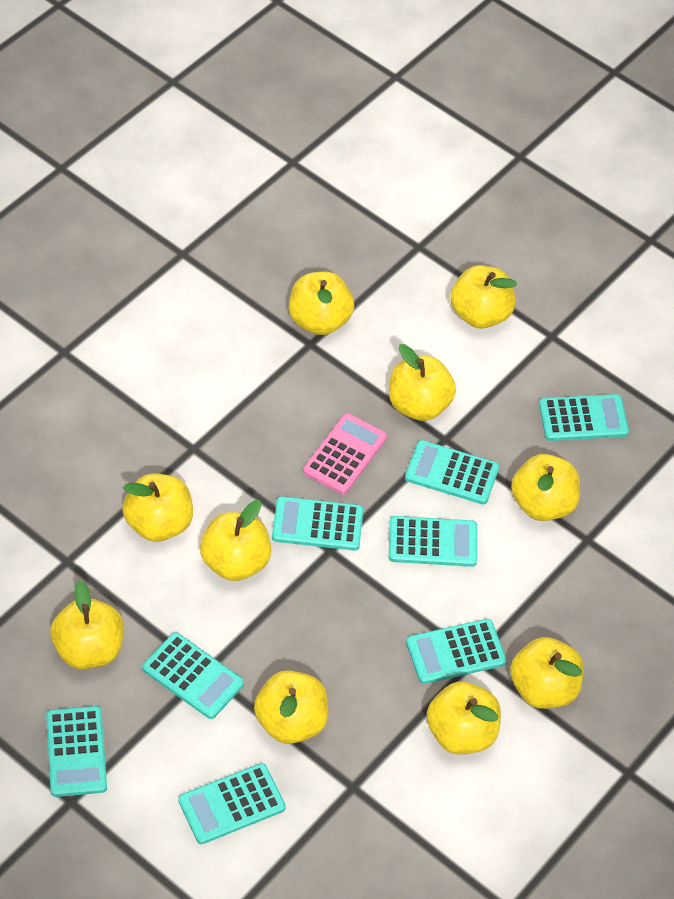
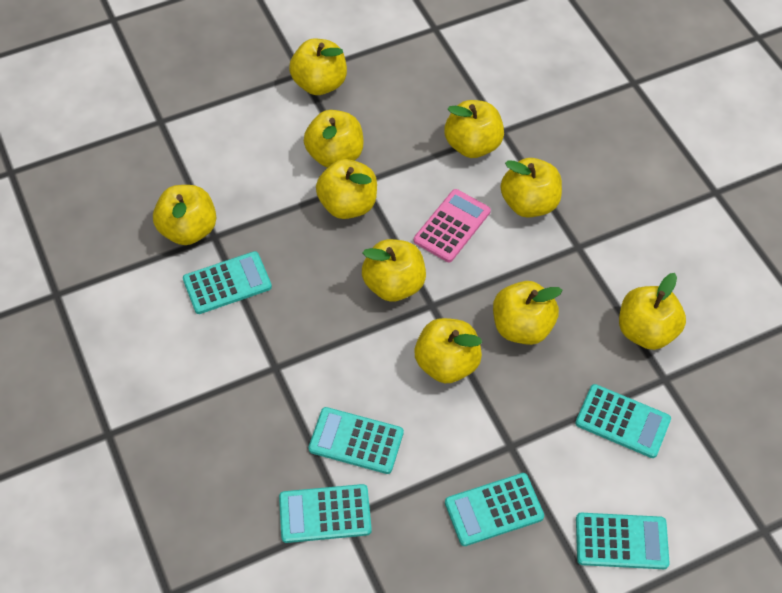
turquoise calculator: [46,706,107,797] [142,632,244,719] [179,763,286,844] [272,496,364,551] [389,516,477,567] [405,440,499,505] [406,619,506,684] [539,394,629,441] = 8 -> [183,251,272,314] [279,484,372,543] [308,407,404,474] [445,473,544,546] [575,384,671,458] [576,513,670,569] = 6

